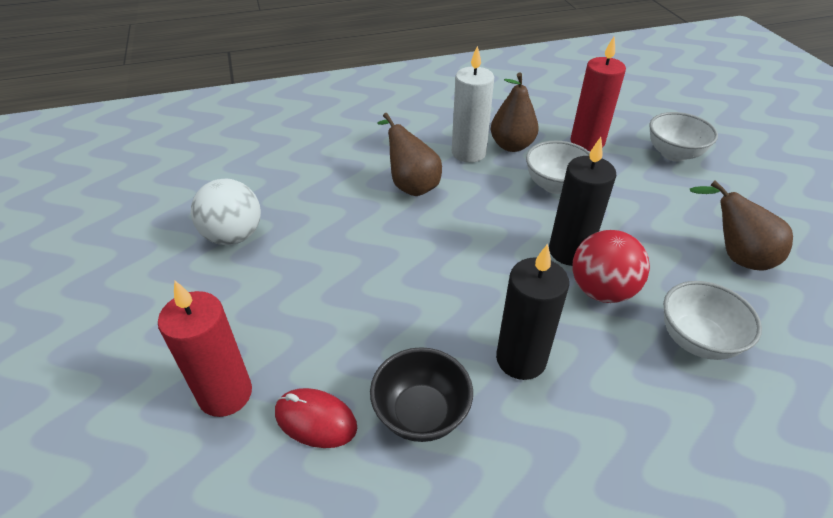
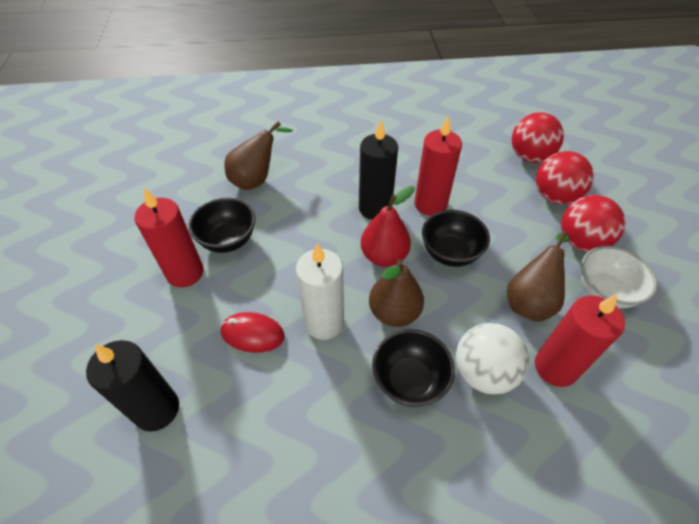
black bowl: [370,347,473,442] = 1 -> [189,198,255,253] [372,329,455,407] [422,210,490,267] = 3
red ball: [572,230,650,303] = 1 -> [512,112,564,163] [536,151,594,205] [561,195,626,252] = 3
red candle: [158,281,252,417] [571,37,626,151] = 2 -> [134,188,204,287] [414,116,462,216] [535,294,625,387] = 3
red pear: none = 0 -> [361,186,415,267] = 1
white bowl: [526,141,590,194] [649,112,718,162] [663,281,762,360] = 3 -> [581,246,658,308] = 1

